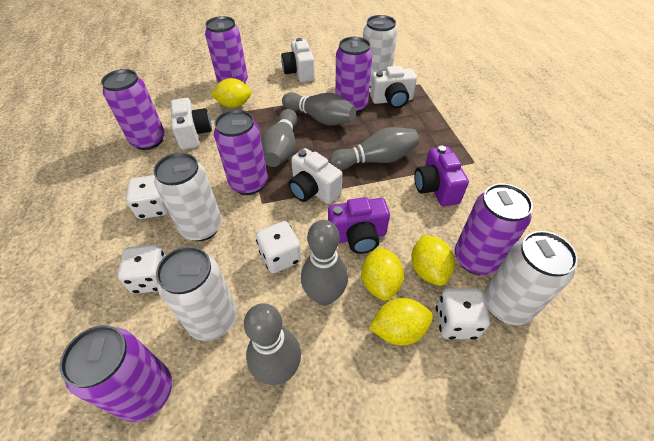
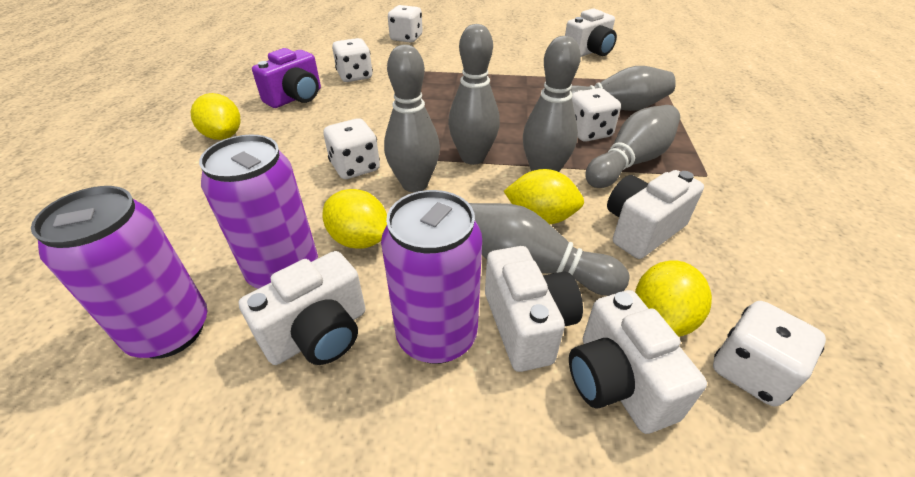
grey bowling pin: [244,303,301,385] [261,109,297,167] [282,92,356,125] [301,220,348,305] [329,127,419,170] = 5 -> [384,45,440,192] [448,24,500,165] [469,203,629,296] [523,36,581,172] [570,66,676,111] [585,105,680,188] = 6
purple camera: [328,197,390,254] [414,145,469,206] = 2 -> [252,48,321,108] = 1
purple can: [59,325,172,422] [101,69,165,150] [205,16,248,83] [214,110,268,195] [335,37,372,113] [455,183,533,275] = 6 -> [31,186,207,359] [199,135,318,289] [381,190,482,364] = 3
white camera: [170,98,212,150] [281,38,315,82] [288,148,342,204] [370,66,417,108] = 4 -> [239,251,365,365] [485,246,583,372] [565,8,617,57] [569,290,707,434] [607,170,704,259] = 5
white can: [153,152,222,241] [156,246,237,341] [363,15,397,89] [484,231,578,325] = 4 -> none = 0
white dice: [118,244,166,294] [126,175,168,219] [256,221,302,273] [436,288,490,340] = 4 -> [324,118,380,179] [332,38,373,82] [388,5,423,43] [572,88,621,142] [713,301,826,407] = 5

